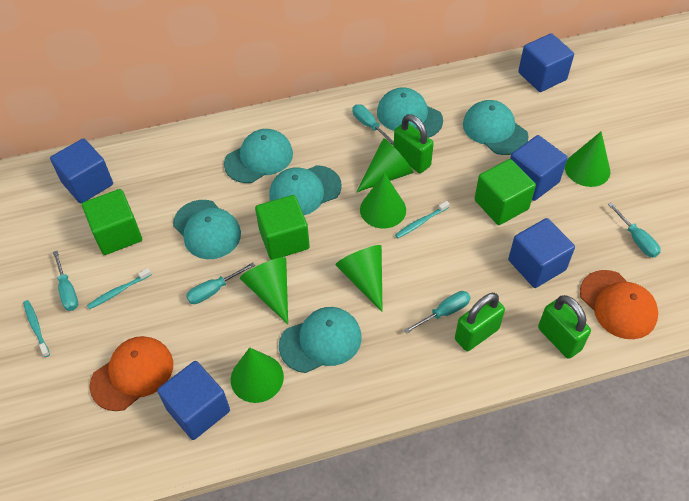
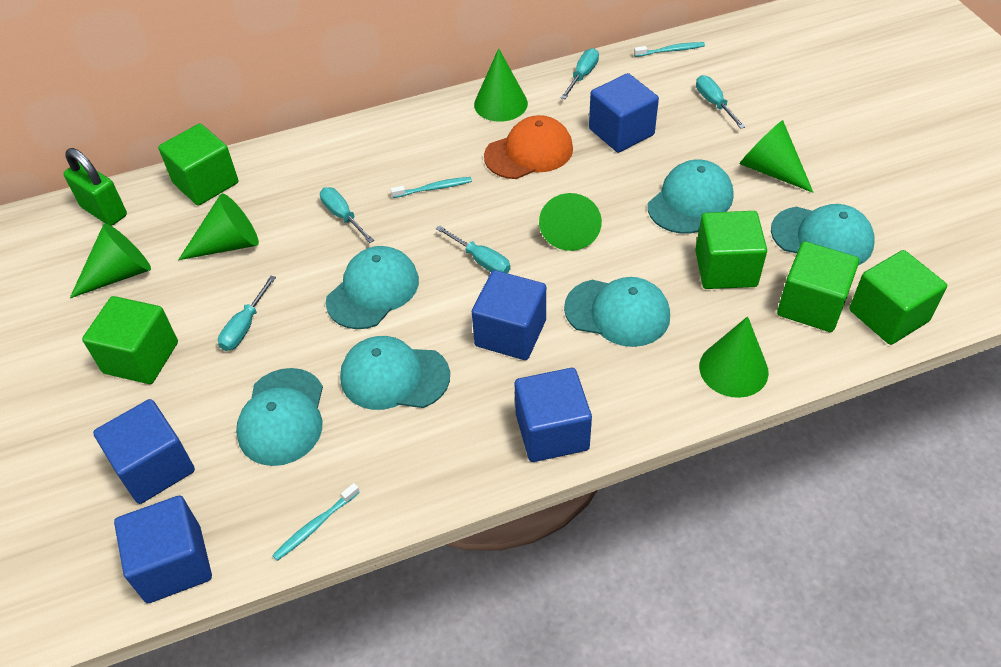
green cube: [82,189,142,255] [255,195,310,260] [474,159,536,225] = 3 -> [82,296,178,384] [158,124,238,206] [695,211,767,289] [777,241,859,332] [849,250,947,345] = 5
green padlock: [394,114,434,173] [455,293,505,351] [538,295,591,359] = 3 -> [64,148,127,226] = 1
orange cap: [89,336,173,411] [580,270,658,339] = 2 -> [484,115,573,179] = 1

